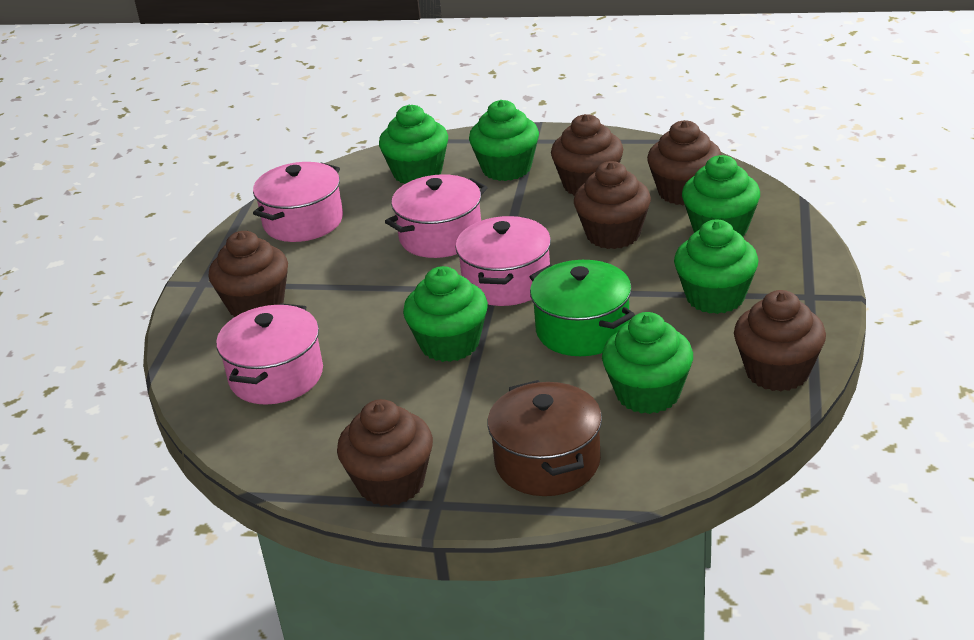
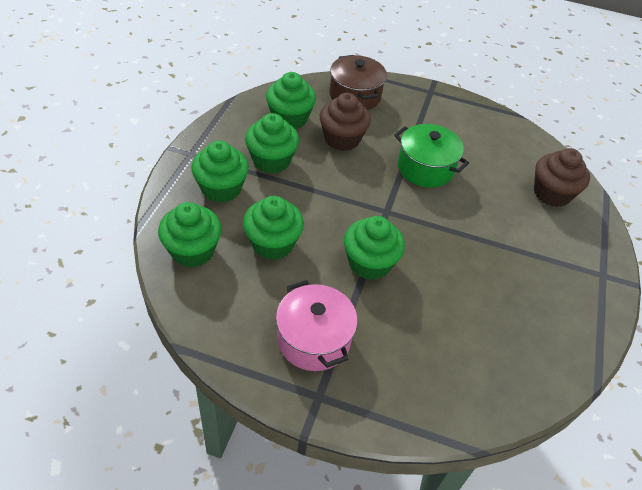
brown cupcake: [209,231,288,317] [337,399,433,506] [551,114,623,196] [574,161,651,249] [647,120,722,205] [734,290,826,391] = 6 -> [320,93,371,151] [534,148,590,207] = 2
pink pot: [216,303,323,405] [253,162,343,242] [385,174,488,258] [456,216,551,306] = 4 -> [276,280,358,371] = 1

